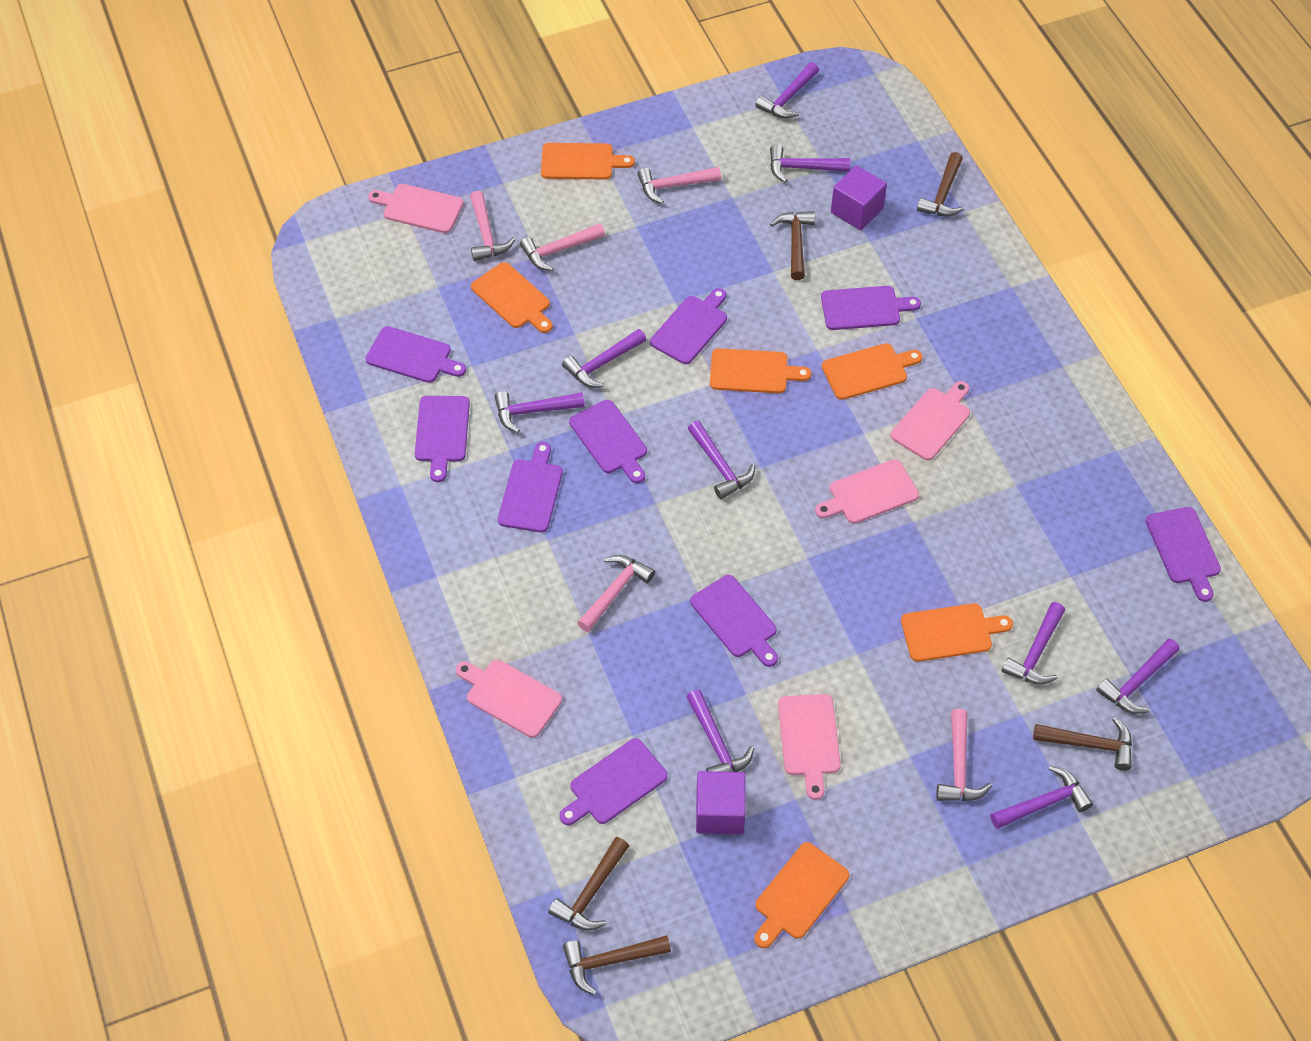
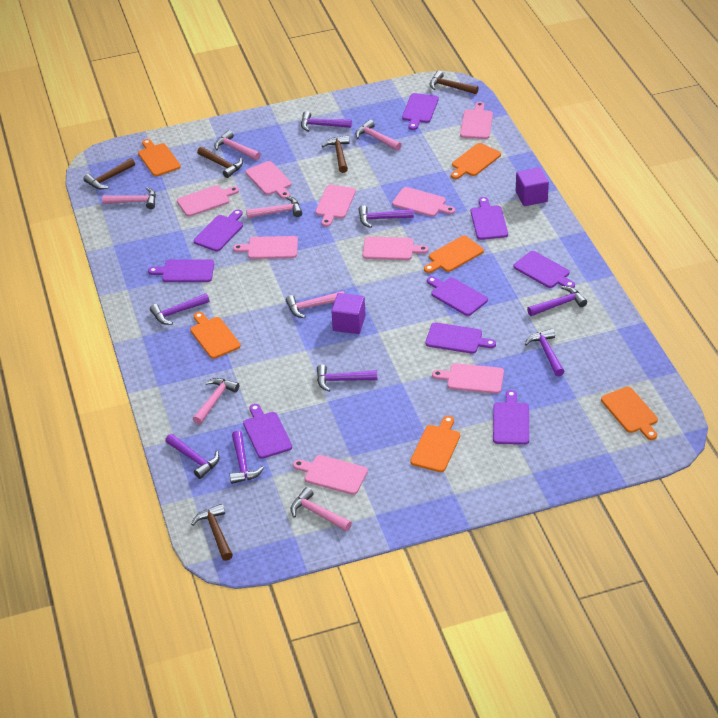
pink cutting board: [368,184,464,233] [456,660,562,738] [778,694,841,800] [815,459,919,524] [890,381,970,460] = 5 -> [177,185,239,217] [233,236,298,259] [245,161,292,199] [293,455,368,495] [315,185,356,227] [363,237,428,260] [392,187,455,217] [432,363,504,394] [460,102,493,139] = 9
pink hammer: [470,191,515,261] [520,223,605,271] [577,555,655,632] [637,167,721,204] [936,709,992,801] = 5 -> [102,187,156,209] [193,378,239,425] [214,130,261,160] [246,196,302,218] [286,291,345,318] [290,487,352,531] [355,120,402,151] = 7
purple hammer: [494,391,585,433] [562,329,646,388] [686,689,754,772] [688,421,755,499] [755,62,819,119] [770,145,850,183] [990,766,1093,829] [1002,602,1065,685] [1096,639,1180,714] = 9 -> [150,293,209,325] [165,434,219,479] [229,431,264,484] [301,111,352,132] [317,365,378,392] [358,205,414,228] [525,329,565,376] [527,286,587,316] = 8

